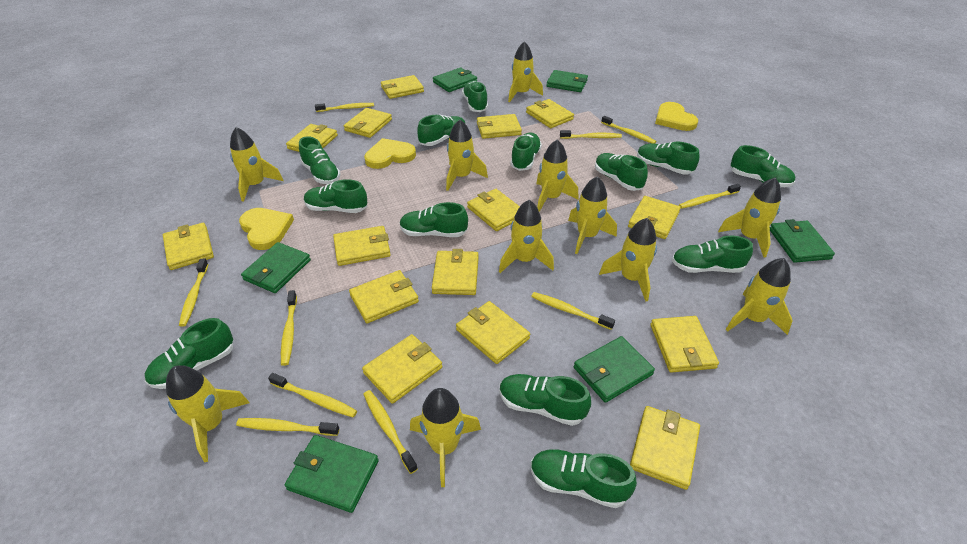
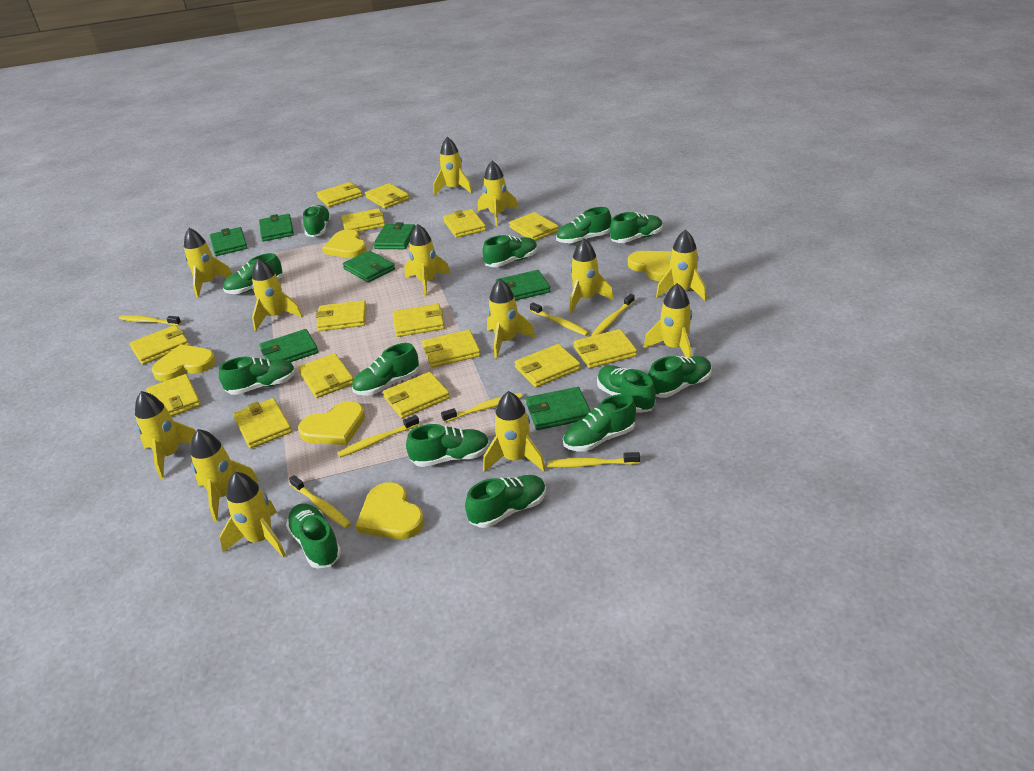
green wallet: [241,242,311,293] [285,435,379,513] [433,68,477,92] [546,70,588,92] [574,336,655,403] [770,219,835,263] = 6 -> [210,227,248,256] [259,214,294,242] [259,329,318,362] [342,250,395,283] [373,222,415,249] [496,270,550,301] [526,387,590,430] = 7
yellow heart: [239,208,294,250] [364,138,416,169] [655,102,698,131] = 3 -> [152,344,216,381] [298,401,365,445] [322,229,367,258] [356,482,424,540] [628,251,672,281] = 5
yellow rocket: [166,365,250,462] [230,127,283,201] [410,388,481,487] [446,119,488,191] [499,200,554,273] [508,41,543,103] [536,139,578,212] [568,176,617,254] [599,218,657,302] [718,177,781,258] [726,258,793,335] = 11 -> [135,391,196,479] [184,228,232,298] [190,429,259,522] [220,472,286,557] [252,258,302,331] [404,224,451,296] [433,137,472,195] [478,161,518,226] [483,391,546,472] [487,279,535,359] [569,239,614,313] [643,283,692,357] [656,229,707,301] = 13
yellow toothbrush: [179,258,208,327] [236,418,339,436] [268,373,357,418] [281,290,297,366] [315,103,374,112] [363,390,418,474] [531,292,615,330] [560,130,622,139] [601,116,656,144] [679,184,741,209] = 10 -> [119,315,181,326] [289,475,351,528] [338,415,420,458] [441,393,522,422] [530,303,589,336] [547,452,640,468] [592,294,635,336] = 7

